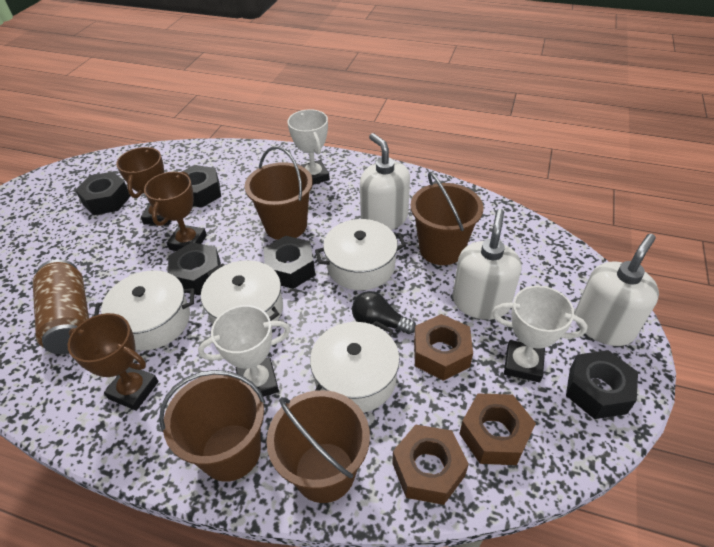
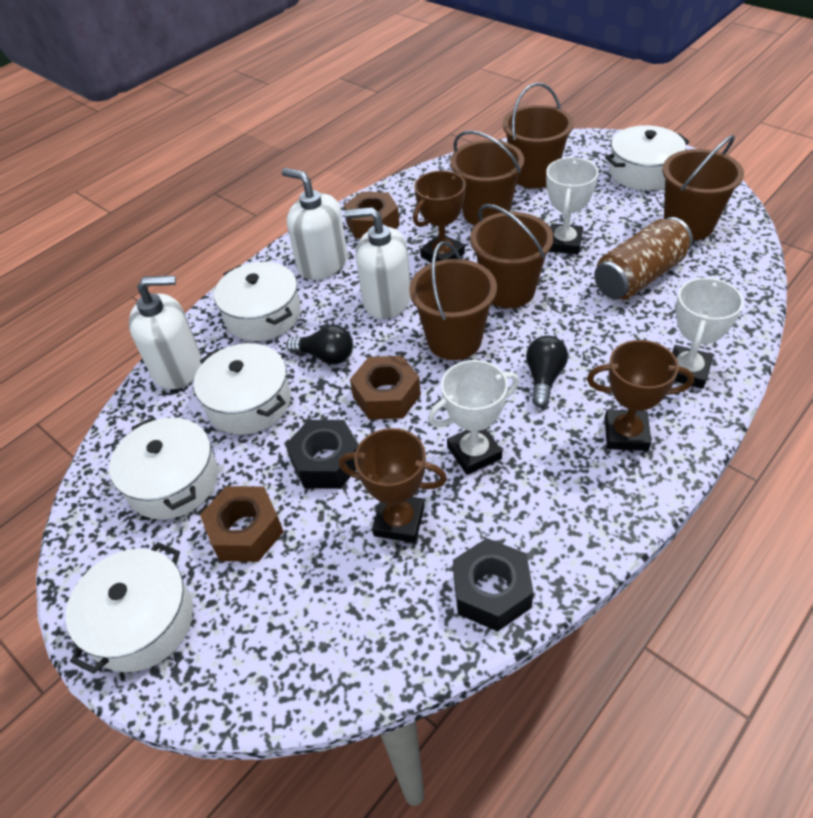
black light bulb: [352,291,416,334] = 1 -> [286,325,353,364] [526,335,568,407] = 2
black nut: [75,172,131,215] [168,242,221,295] [182,165,221,208] [263,236,315,289] [566,350,638,419] = 5 -> [285,420,359,489] [453,538,534,631] = 2
brown bucket: [159,370,265,482] [245,146,313,240] [266,390,370,503] [411,172,483,265] = 4 -> [409,241,497,360] [450,130,524,225] [470,204,553,308] [503,83,574,188] [662,135,744,240] = 5
white pot: [94,270,194,351] [201,260,283,327] [310,321,400,413] [315,219,406,290] = 4 -> [66,542,193,674] [109,417,218,519] [194,343,291,435] [214,262,301,341] [605,125,689,190] = 5

